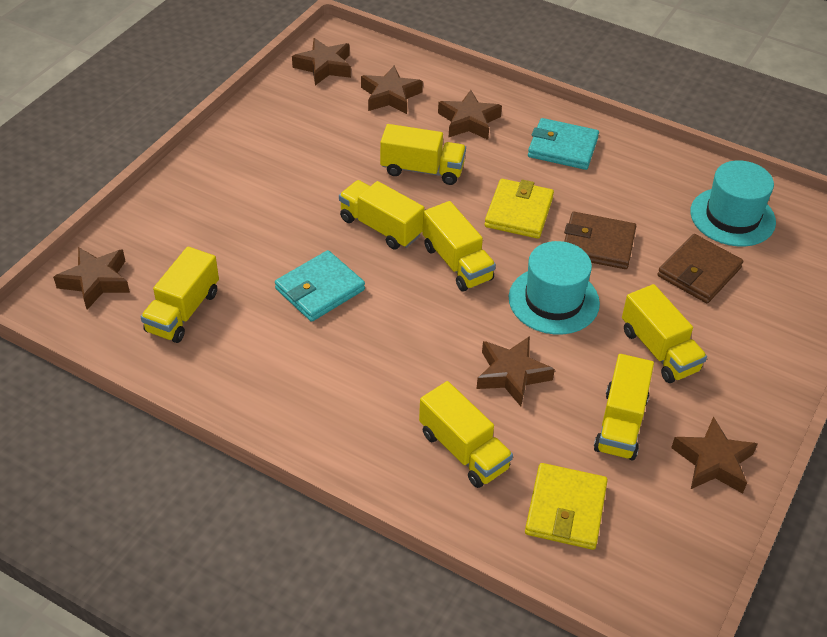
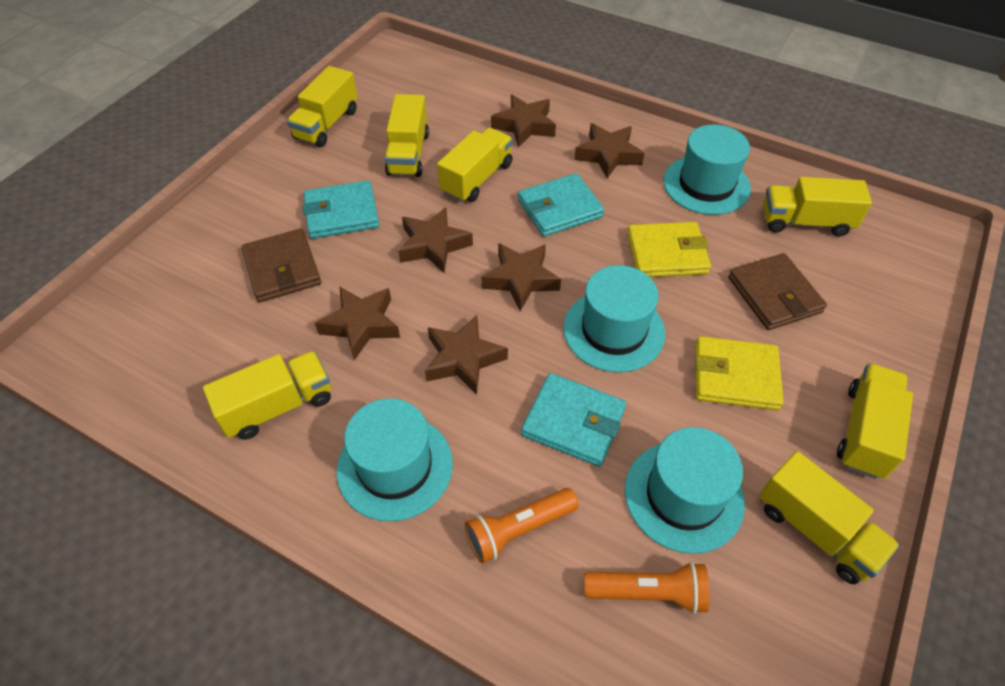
orange flashlight: none = 0 -> [465,488,579,563] [584,562,710,614] = 2
turquoise hat: [509,241,600,335] [690,160,776,246] = 2 -> [337,398,453,521] [563,265,665,372] [625,427,745,554] [663,124,751,215] = 4
turquoise wallet: [275,250,365,322] [528,118,599,170] = 2 -> [302,180,379,239] [518,173,604,237] [521,373,626,467] = 3

